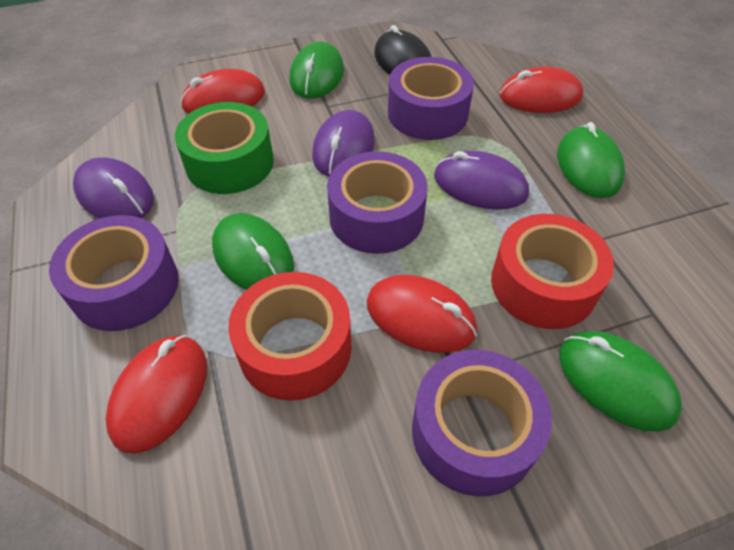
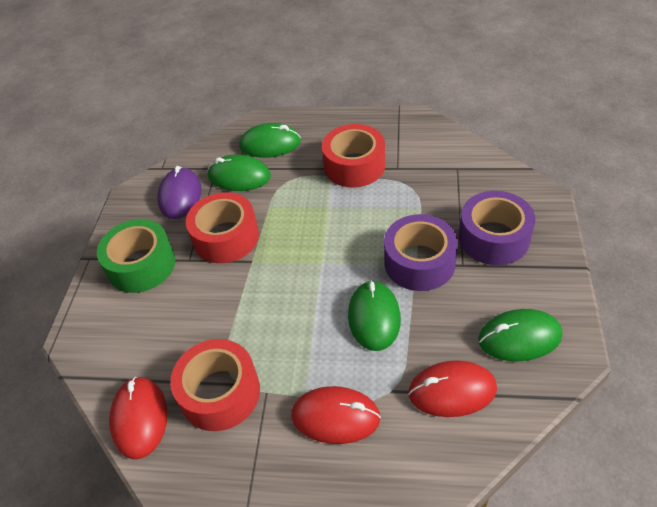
black mouse: [374,25,432,75] = 1 -> none = 0
purple mouse: [73,157,154,218] [312,110,375,177] [434,151,529,210] = 3 -> [157,166,201,219] = 1
purple tape: [49,215,179,331] [327,151,428,254] [388,57,474,140] [412,350,552,496] = 4 -> [384,214,458,291] [459,191,535,265] = 2
red mouse: [106,335,207,454] [180,69,265,114] [367,275,477,353] [500,67,583,113] = 4 -> [109,377,168,459] [291,386,381,444] [408,360,497,417] = 3
red tape: [228,272,351,401] [491,214,614,329] = 2 -> [170,339,260,431] [186,192,259,263] [322,124,385,188] = 3

